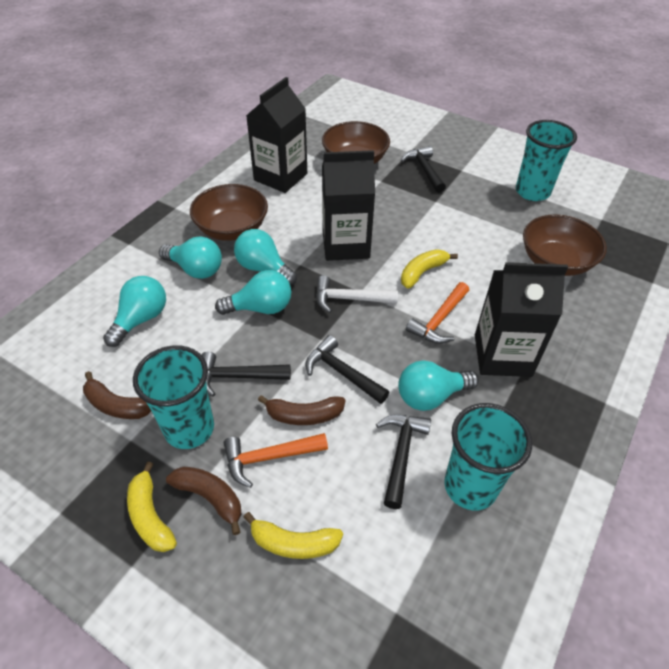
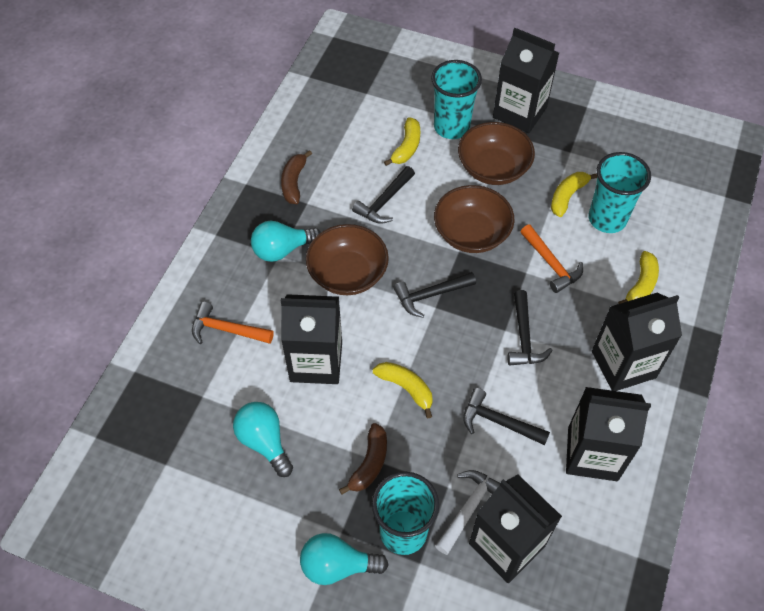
black carton: [246,77,307,193] [322,150,375,261] [475,262,568,377] = 3 -> [281,294,342,384] [469,474,562,583] [493,28,559,133] [566,387,651,481] [592,293,682,391] = 5
brown banana: [83,371,151,419] [166,467,241,535] [258,395,345,425] = 3 -> [281,150,312,204] [339,423,387,494] = 2
turquoise light bulb: [103,276,166,347] [159,236,222,279] [215,270,291,315] [234,229,297,285] [398,360,478,411] = 5 -> [233,402,293,477] [251,221,321,262] [300,533,389,585] = 3
yellow banana: [127,461,177,552] [244,512,343,559] [401,249,458,289] = 3 -> [373,362,433,418] [384,117,420,166] [551,172,597,217] [618,251,659,304] = 4

